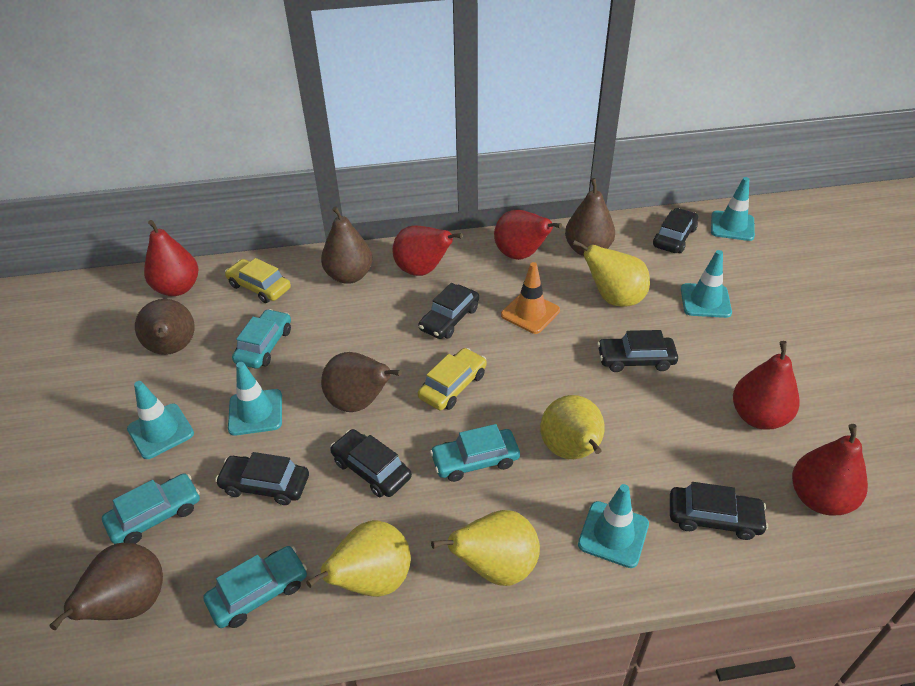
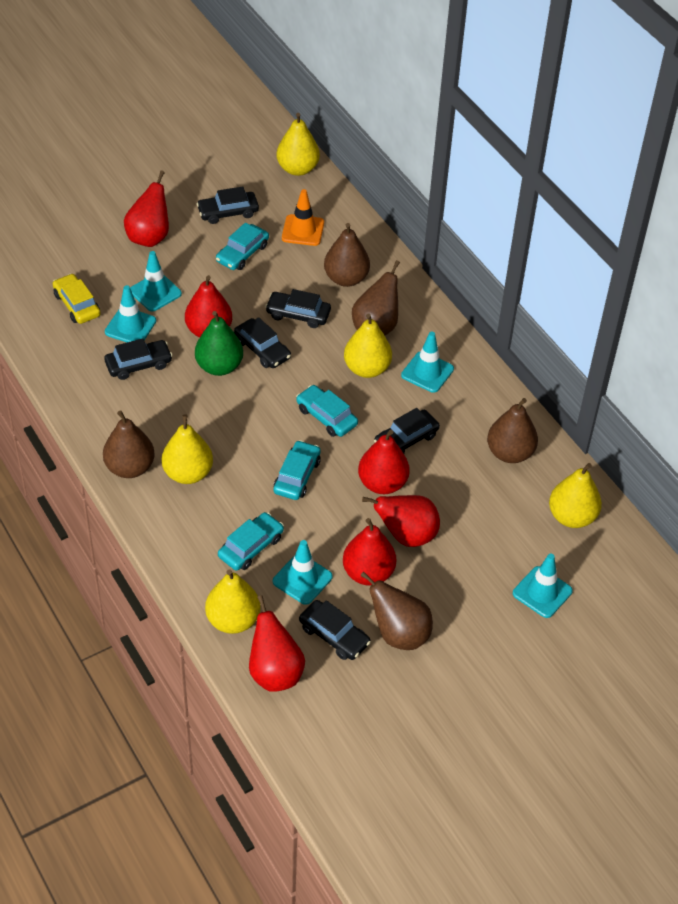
green pear: none = 0 -> [195,311,243,376] = 1
red pear: [144,220,199,296] [393,226,463,276] [494,210,562,260] [733,341,800,430] [792,424,868,516] = 5 -> [124,171,169,247] [185,275,232,337] [249,595,305,692] [343,518,396,586] [358,430,410,494] [362,495,440,547] = 6
yellow car: [225,258,291,303] [418,348,487,410] = 2 -> [53,273,101,324] = 1
yellow pear: [306,520,411,597] [431,510,540,586] [540,395,605,459] [573,240,650,307] = 4 -> [161,414,213,484] [205,570,260,634] [276,113,320,176] [344,313,392,378] [549,463,602,528] = 5

